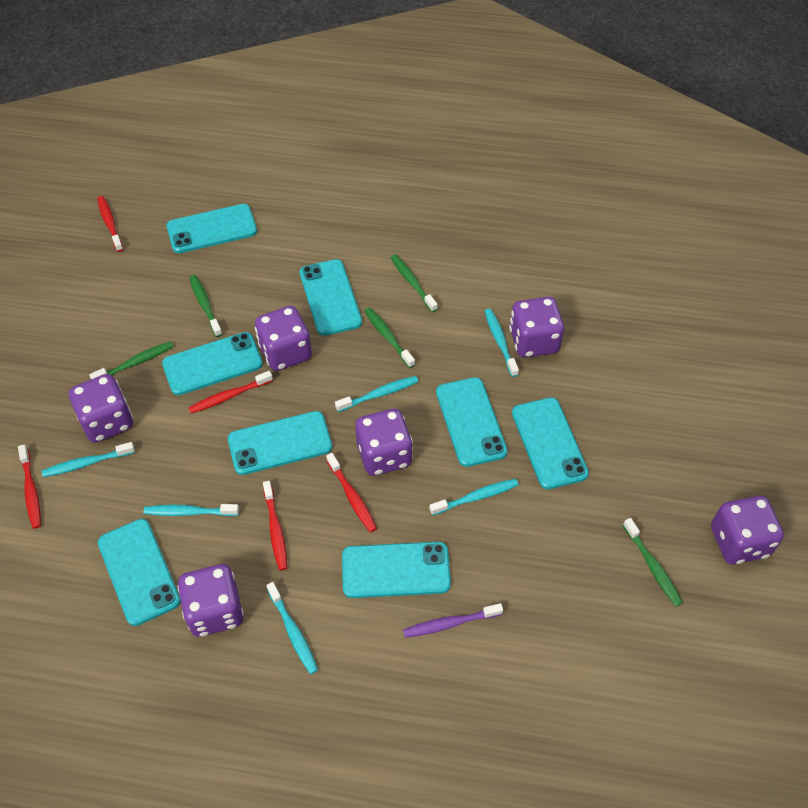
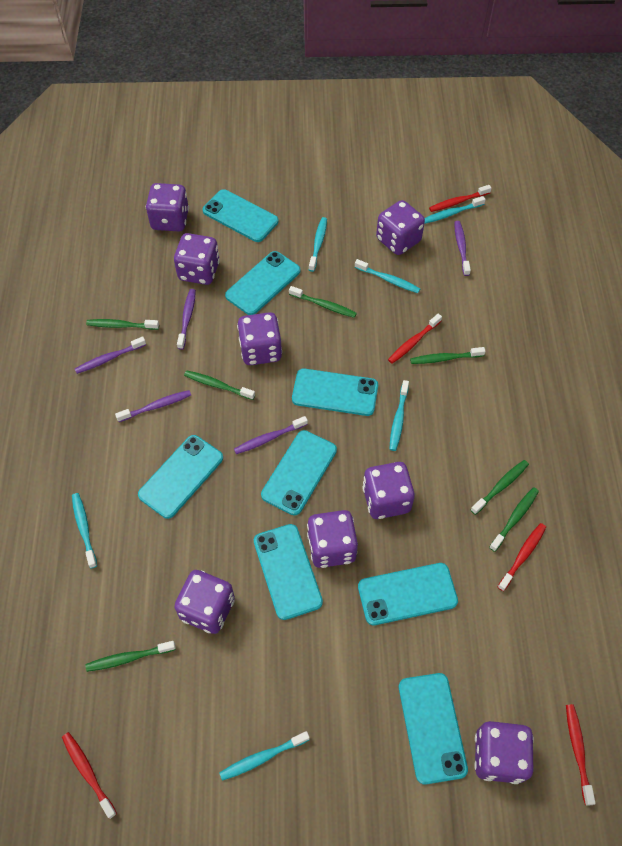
green toothbrush: [89,341,174,379] [189,275,222,337] [364,307,415,368] [390,254,438,312] [623,518,683,606] = 5 -> [85,641,176,672] [86,319,159,330] [184,370,255,400] [289,286,357,318] [410,347,486,364] [471,460,529,515] [489,487,539,552] = 7
purple dice: [69,374,133,443] [178,564,244,637] [255,306,312,371] [355,409,413,476] [509,297,564,358] [711,496,784,565] = 6 -> [146,183,189,231] [174,233,220,285] [174,570,235,634] [237,312,282,365] [307,510,358,568] [362,462,415,519] [376,200,425,255] [474,721,534,784] = 8
purple toothbrush: [403,603,503,638] = 1 -> [75,336,146,374] [115,390,191,422] [177,289,196,350] [234,416,308,454] [454,221,471,276] = 5

